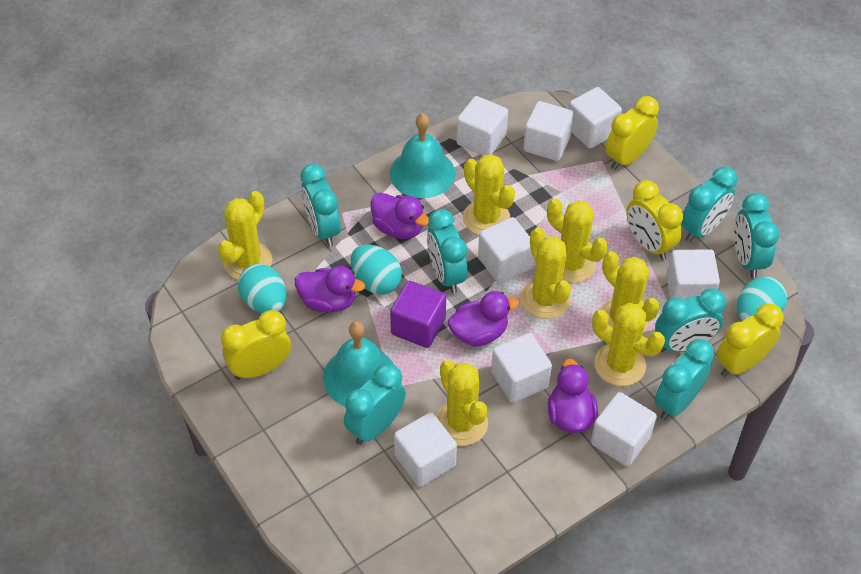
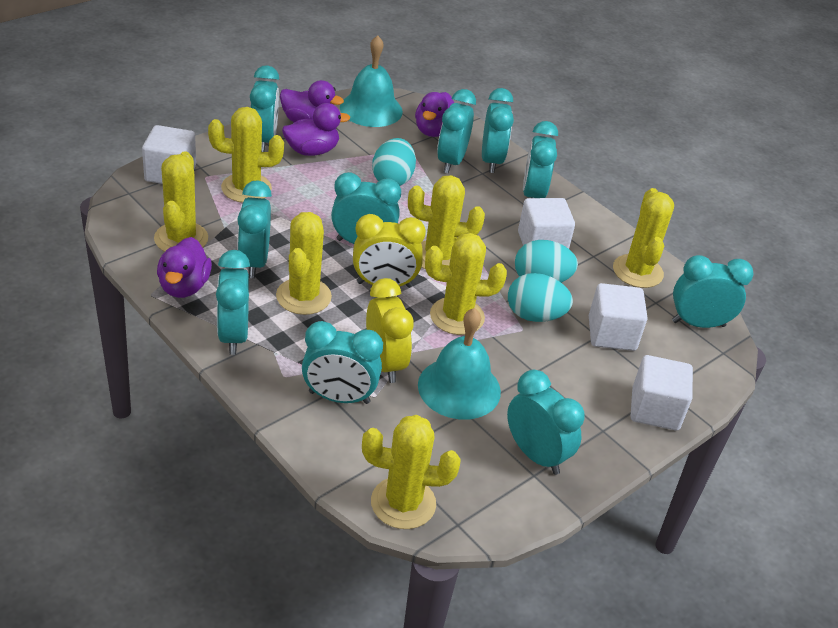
purple cube: [390,281,446,348] = 1 -> none = 0
turquoise clock: [300,164,341,247] [344,363,406,445] [427,209,467,294] [654,339,714,420] [655,288,726,352] [681,167,737,242] [734,193,779,278] = 7 -> [216,250,250,355] [237,180,272,278] [250,65,279,152] [302,321,383,404] [331,172,401,244] [437,89,476,173] [482,88,514,173] [507,370,585,475] [523,121,558,198] [672,255,753,328] = 10
white cube: [394,412,457,487] [456,96,508,155] [478,217,534,283] [491,333,552,403] [523,101,574,161] [569,87,622,148] [591,392,657,466] [666,249,720,299] = 8 -> [142,125,196,184] [518,198,575,249] [589,283,648,351] [631,355,693,430] = 4
yellow clock: [221,310,291,380] [605,96,659,170] [626,180,683,260] [717,303,783,377] = 4 -> [353,214,426,288] [366,278,414,383] = 2

